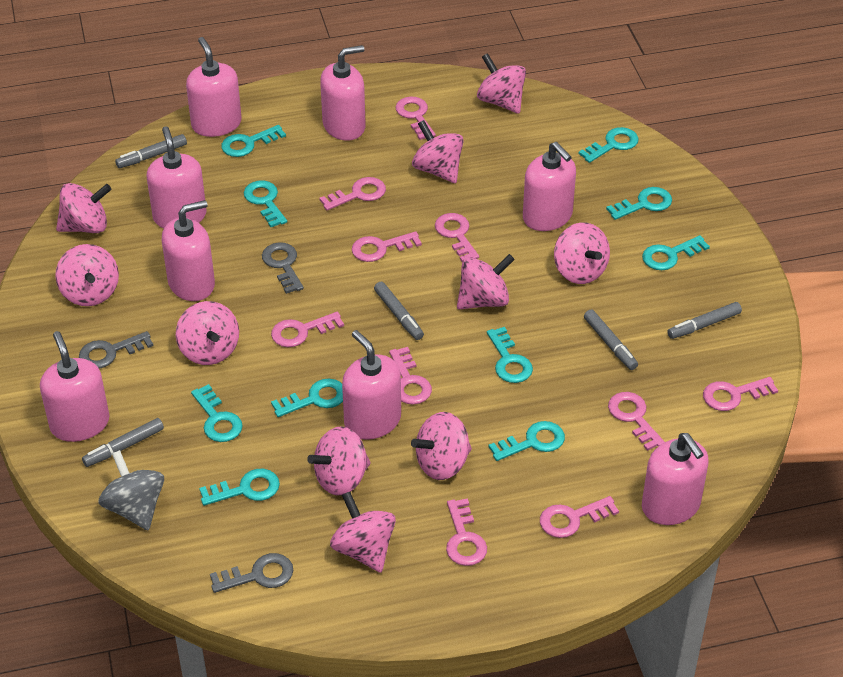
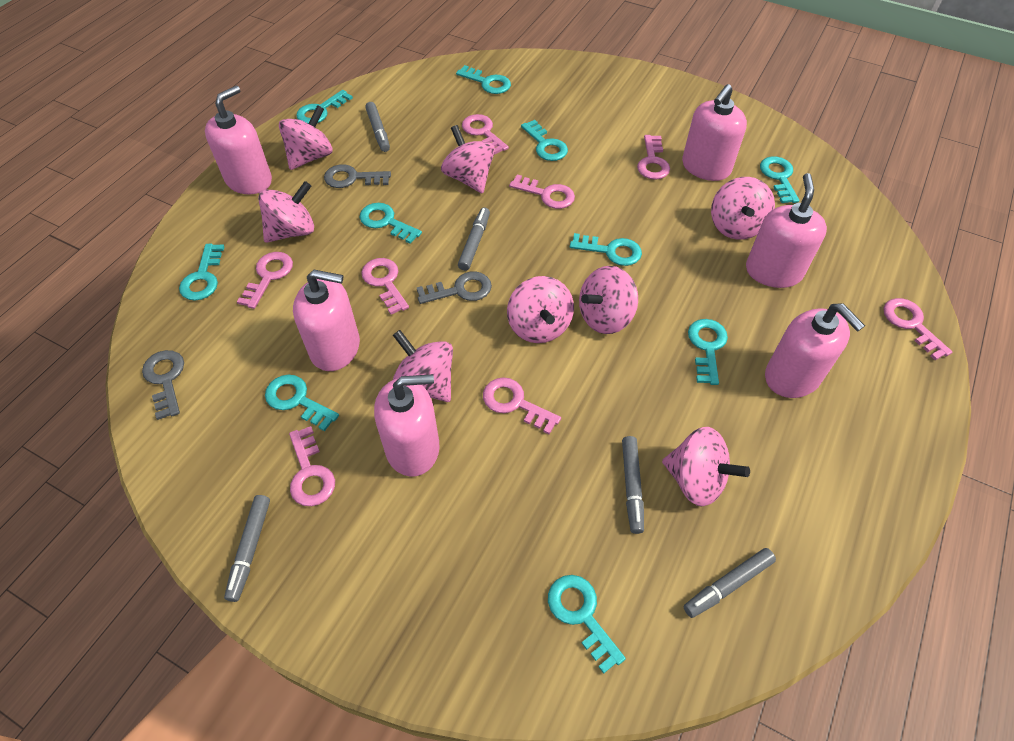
grey spinning top: [99,450,164,530] = 1 -> none = 0
pink key: [271,312,344,347] [319,177,386,210] [352,231,422,262] [389,347,432,405] [395,97,436,140] [435,213,479,262] [446,498,487,566] [540,496,619,538] [608,392,665,451] [703,377,778,411] = 10 -> [237,252,293,309] [289,426,335,506] [361,258,409,315] [462,114,509,154] [483,377,561,434] [509,174,575,209] [637,135,670,180] [883,298,952,360] = 8
pink soap dispenser: [40,331,110,442] [147,126,207,228] [162,200,215,301] [186,37,242,137] [320,45,366,141] [342,330,401,440] [523,142,576,231] [642,433,709,525] = 8 -> [205,86,272,194] [293,270,360,371] [374,374,440,477] [682,84,747,181] [746,173,827,288] [765,303,865,398] = 6
pink spinning top: [55,244,119,306] [56,183,111,233] [176,301,239,365] [307,426,371,496] [330,492,396,573] [411,412,472,480] [412,120,464,183] [457,254,515,309] [477,53,526,114] [554,222,610,284] = 10 -> [258,181,314,243] [279,105,333,170] [393,330,453,402] [441,125,495,194] [507,276,574,343] [579,266,638,334] [662,427,750,507] [711,177,775,240] = 8

